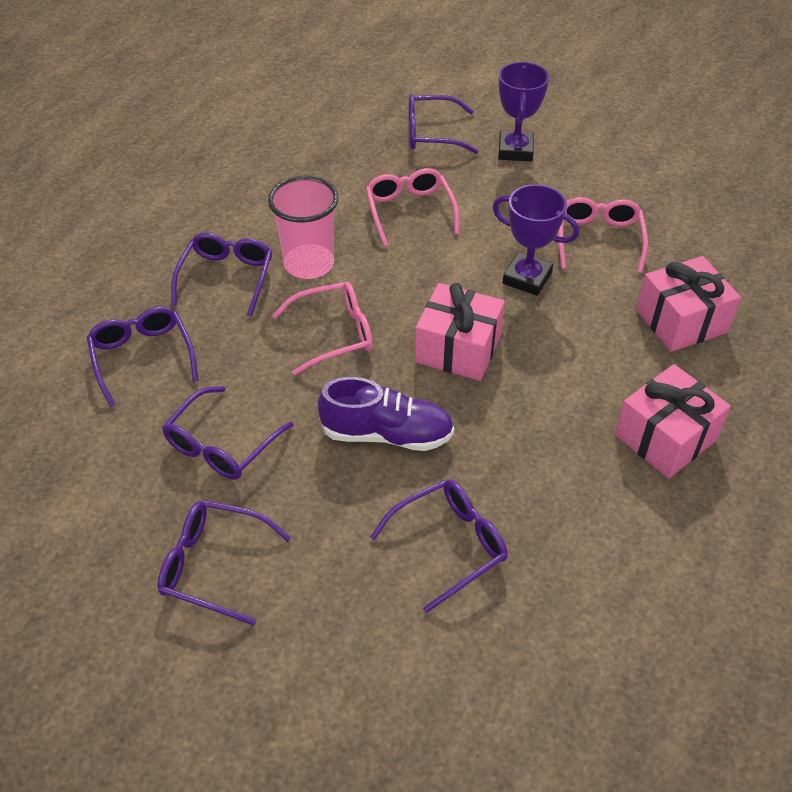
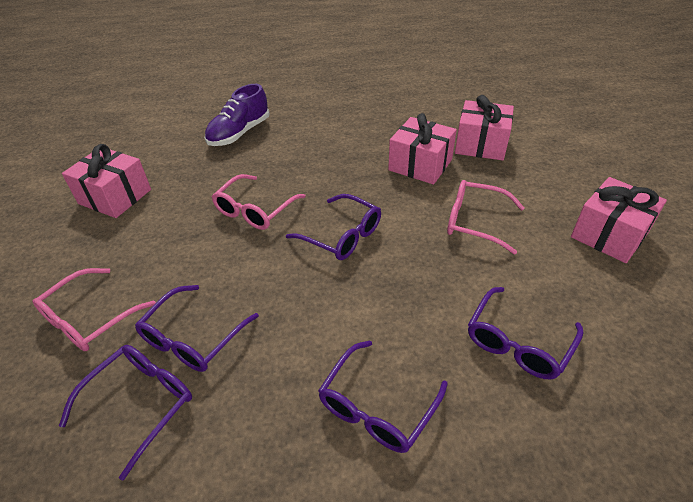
pink cup: [268,176,338,279] = 1 -> none = 0
pink gift: [415,283,505,381] [615,364,731,478] [636,256,741,352] = 3 -> [62,144,151,218] [388,113,457,184] [455,95,514,160] [571,177,667,263] = 4
purple glasses: [87,307,199,407] [158,500,291,626] [162,386,293,480] [171,233,272,317] [370,479,508,613] [409,94,478,154] = 6 -> [59,345,192,481] [135,285,259,372] [286,194,381,260] [318,340,448,453] [468,287,584,379] = 5
purple trophy: [492,184,579,296] [498,62,549,161] = 2 -> none = 0

